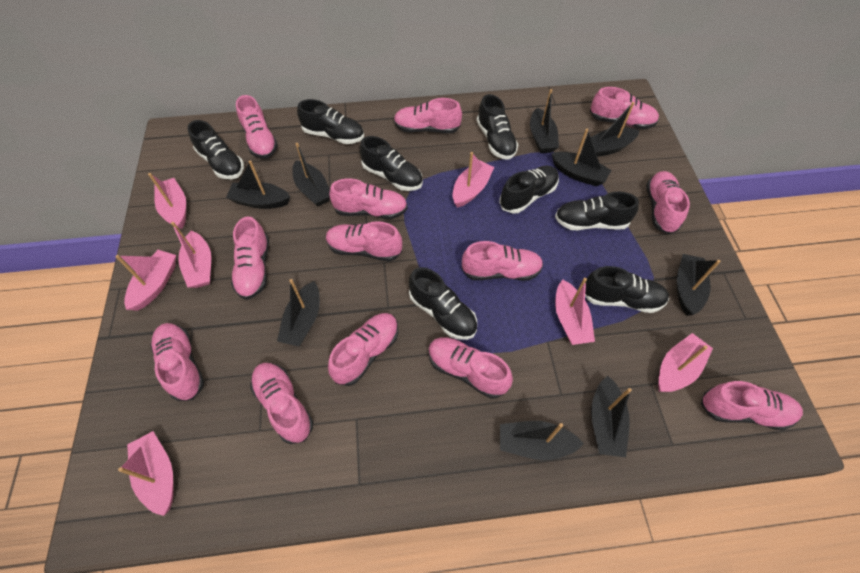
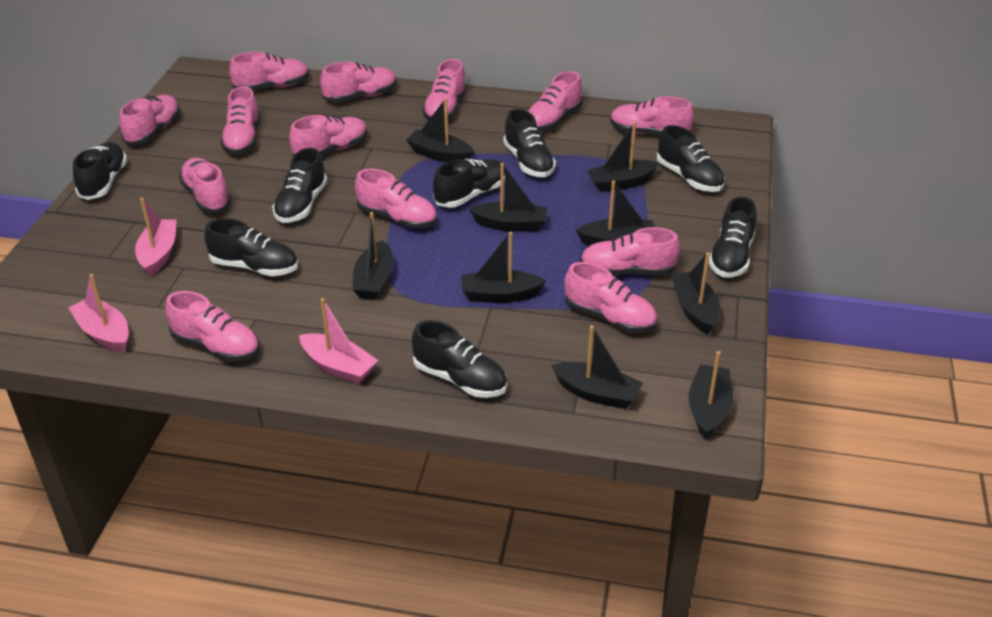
pink boat: [115,250,176,311] [118,431,174,516] [148,173,186,229] [171,222,211,288] [452,152,494,208] [555,278,595,345] [658,333,713,392] = 7 -> [69,274,129,352] [135,198,177,277] [299,298,378,384] = 3

